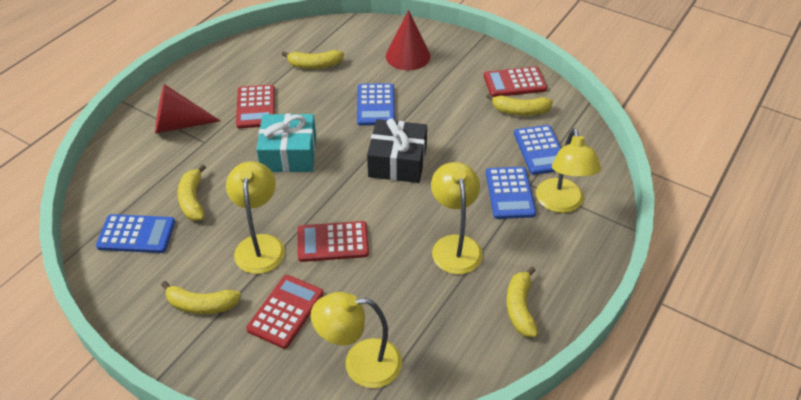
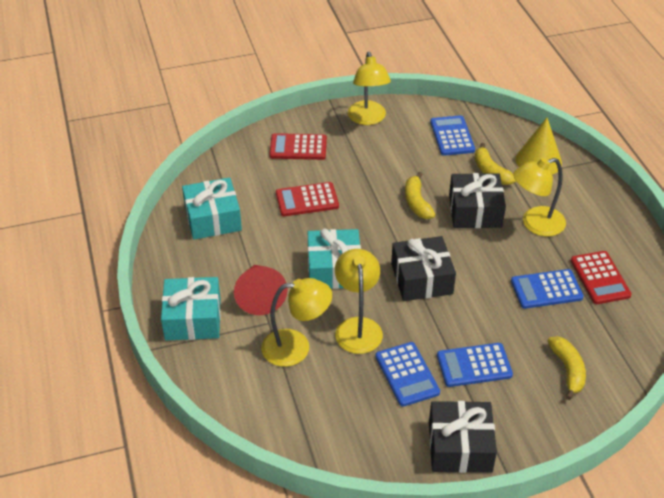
black gift: [367,118,427,183] = 1 -> [391,236,456,301] [429,401,497,473] [449,173,506,228] = 3
red calculator: [236,85,275,128] [246,275,324,349] [298,221,369,262] [484,66,547,97] = 4 -> [269,133,327,160] [276,182,339,216] [571,251,631,304] = 3
red cone: [155,84,221,134] [386,10,431,70] = 2 -> [234,265,288,315] = 1
turquoise gift: [256,113,316,172] = 1 -> [161,277,221,341] [182,177,242,240] [308,229,361,289] = 3
yellow banana: [161,281,241,314] [177,164,206,221] [282,50,344,69] [486,94,553,116] [506,267,538,337] = 5 -> [405,172,435,219] [475,143,516,185] [547,336,586,400] = 3
yellow cone: none = 0 -> [516,118,562,175] = 1

